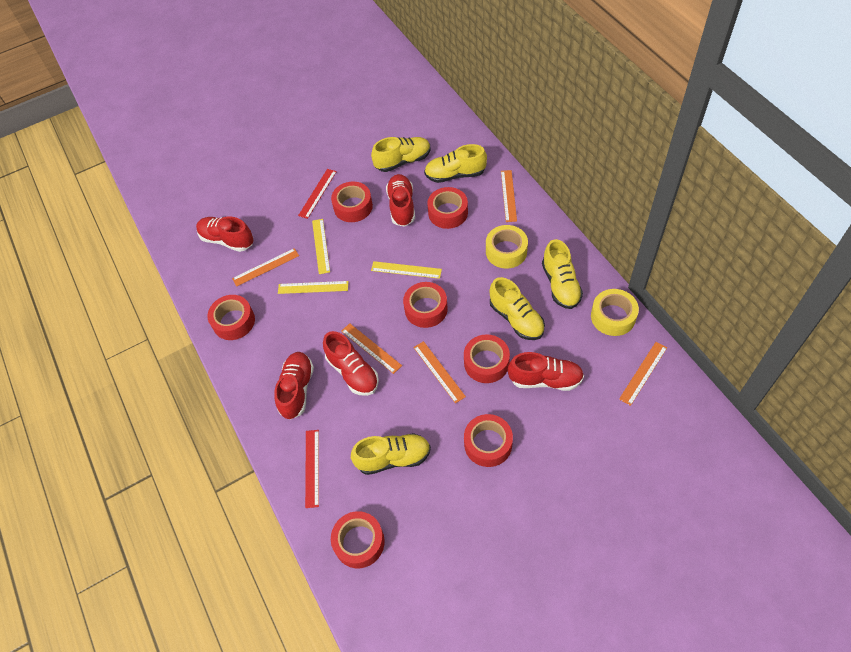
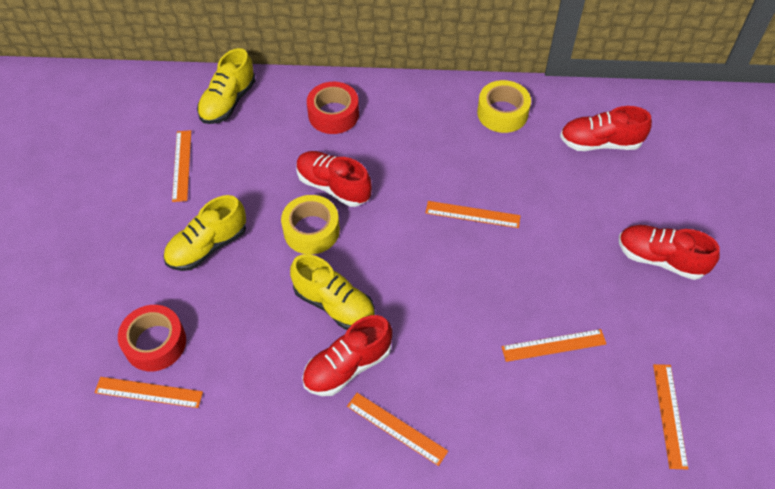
orange ruler: [232,248,299,287] [342,323,402,374] [413,341,466,403] [501,170,517,222] [619,342,667,406] = 5 -> [94,377,203,408] [172,130,191,202] [347,393,448,466] [425,201,521,228] [501,329,606,362] [653,364,688,470] = 6
red ruler: [298,169,337,219] [305,430,319,508] = 2 -> none = 0
red shoe: [196,217,254,252] [274,352,314,420] [323,331,379,396] [386,174,415,227] [508,352,584,391] = 5 -> [297,151,372,207] [302,315,392,396] [560,106,652,151] [619,225,720,280] = 4
red tape: [208,295,255,340] [331,182,373,222] [331,511,385,568] [403,282,448,328] [427,187,468,229] [464,334,510,383] [464,414,513,467] = 7 -> [118,305,186,371] [307,82,359,134] = 2
yellow ruler: [278,281,348,294] [312,219,330,274] [371,261,442,279] = 3 -> none = 0
yellow shoe: [351,433,431,475] [371,137,431,172] [424,144,487,183] [489,277,545,340] [542,239,583,309] = 5 -> [164,195,246,271] [197,48,256,124] [290,254,375,330] = 3

